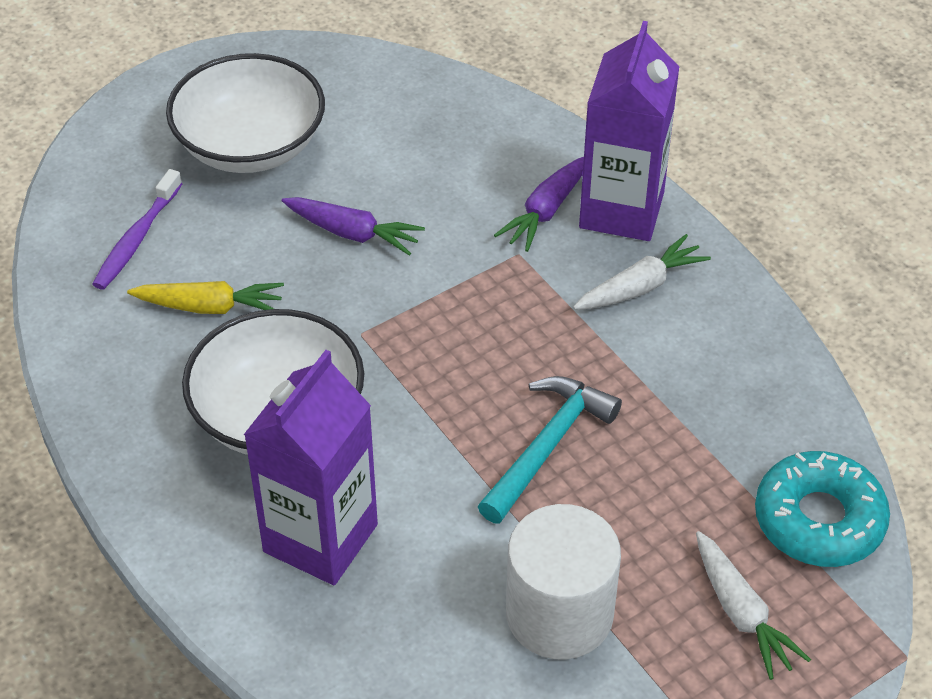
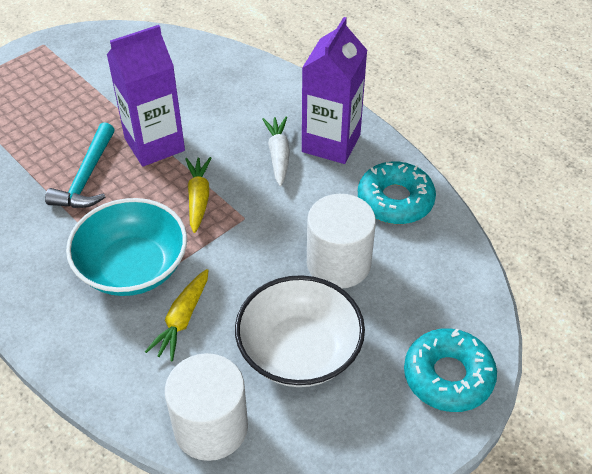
purple carrot: [282,197,425,256] [494,157,584,252] = 2 -> none = 0
purple toothbrush: [92,169,182,290] = 1 -> none = 0
turquoise bowl: none = 0 -> [66,198,187,296] = 1
turquoise donut: [755,451,890,567] = 1 -> [358,162,436,224] [404,328,497,412] = 2
white bowl: [166,53,325,173] [182,309,364,455] = 2 -> [235,275,365,387] = 1
white carrot: [573,234,711,310] [696,531,811,680] = 2 -> [262,117,290,186] = 1
white cylinder: [506,504,621,660] = 1 -> [165,353,248,461] [307,194,376,289] = 2
yellow carrot: [127,281,284,314] = 1 -> [145,269,208,361] [186,157,211,233] = 2

